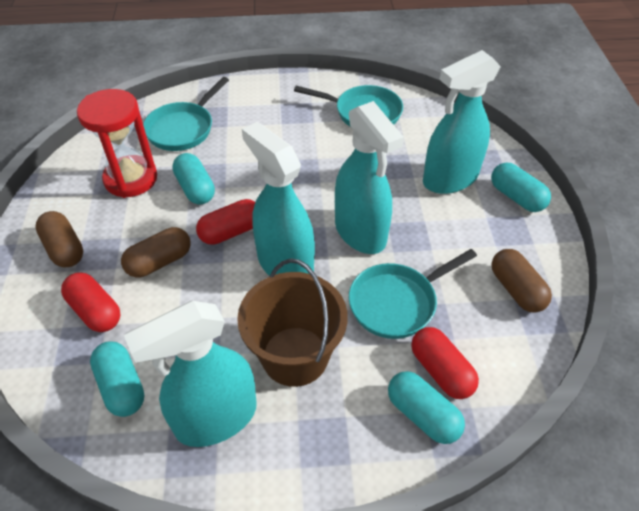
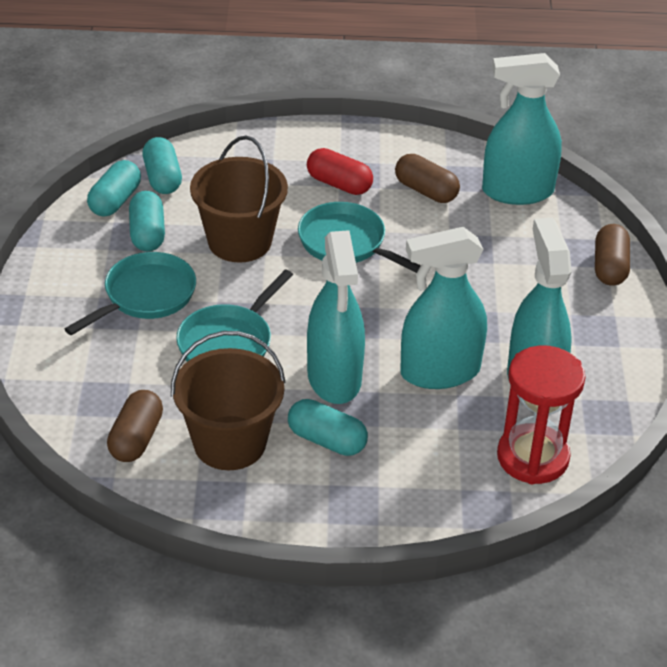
brown bucket: [237,259,348,387] = 1 -> [171,331,286,470] [190,136,288,263] = 2
red capsule: [61,272,120,332] [196,199,255,245] [411,327,479,399] = 3 -> [307,148,373,195] = 1

